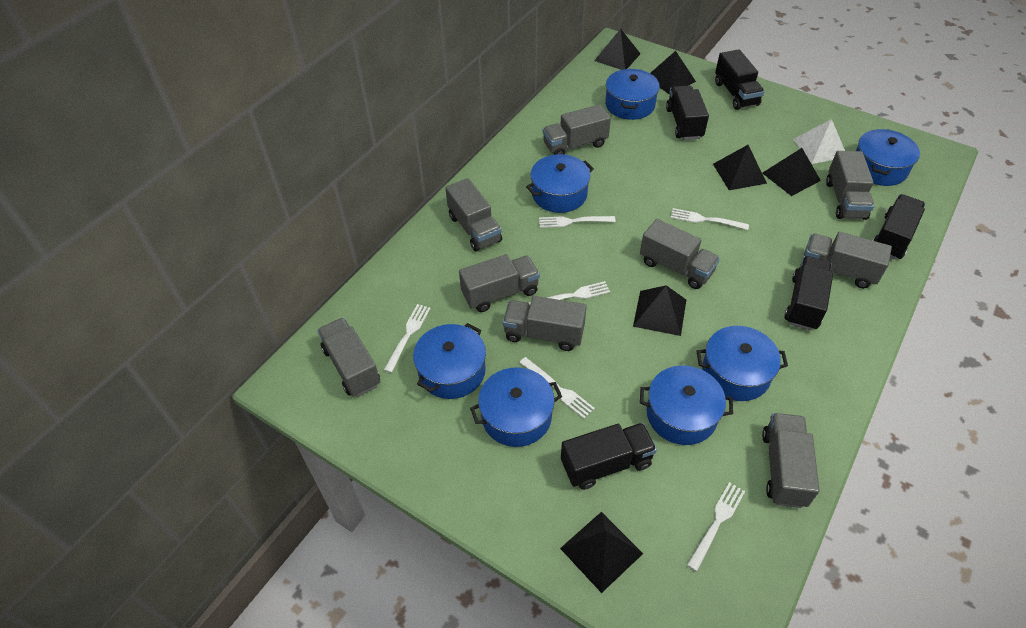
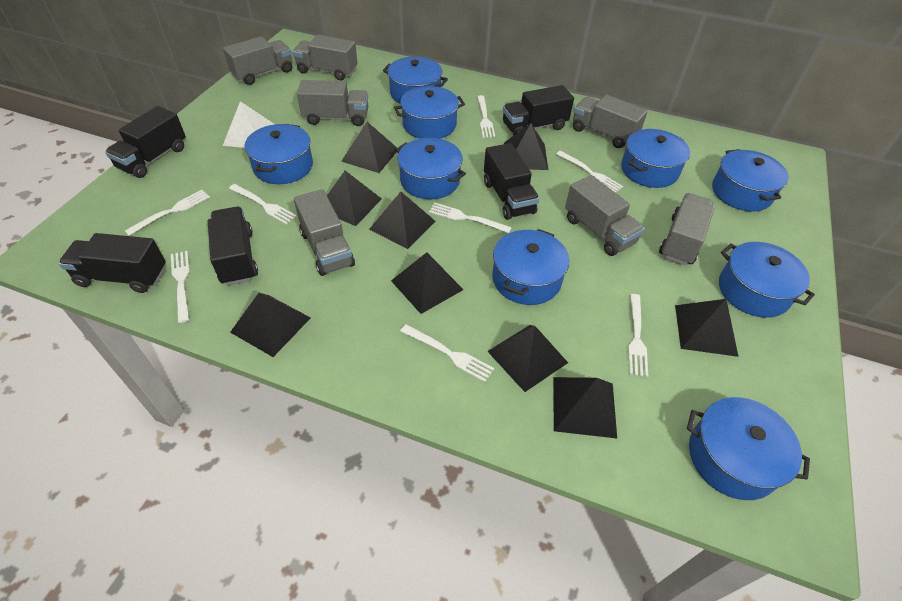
black pyramid: [560,512,643,593] [594,29,640,70] [633,285,686,336] [650,51,696,95] [713,145,767,190] [762,148,821,196] = 6 -> [230,293,310,357] [327,171,382,226] [341,122,397,173] [369,192,435,249] [391,252,464,314] [487,325,568,392] [504,123,548,170] [553,377,617,438] [675,299,739,357] = 9
blue pot: [413,323,486,399] [470,367,562,447] [526,154,594,213] [605,69,660,120] [640,365,733,445] [697,326,788,401] [856,129,920,186] = 7 -> [245,124,313,184] [383,57,448,103] [394,86,465,139] [396,138,466,199] [492,229,569,305] [621,129,690,188] [687,397,810,500] [712,149,789,212] [719,242,815,318] = 9
grey truck: [317,318,380,397] [445,178,502,252] [459,254,540,312] [503,296,587,351] [543,104,611,155] [640,219,720,289] [762,413,820,508] [804,232,892,288] [826,151,874,220] = 9 -> [223,36,292,85] [293,35,358,80] [294,189,355,276] [297,80,368,126] [565,175,645,256] [573,95,648,148] [659,193,715,265] = 7
white fork: [384,304,431,373] [519,357,595,419] [529,281,610,305] [539,216,616,228] [671,208,749,230] [687,482,745,571] = 6 -> [125,190,210,236] [171,251,190,323] [229,184,297,224] [400,324,494,382] [429,203,512,233] [477,95,495,138] [556,151,623,193] [628,294,648,377] = 8

